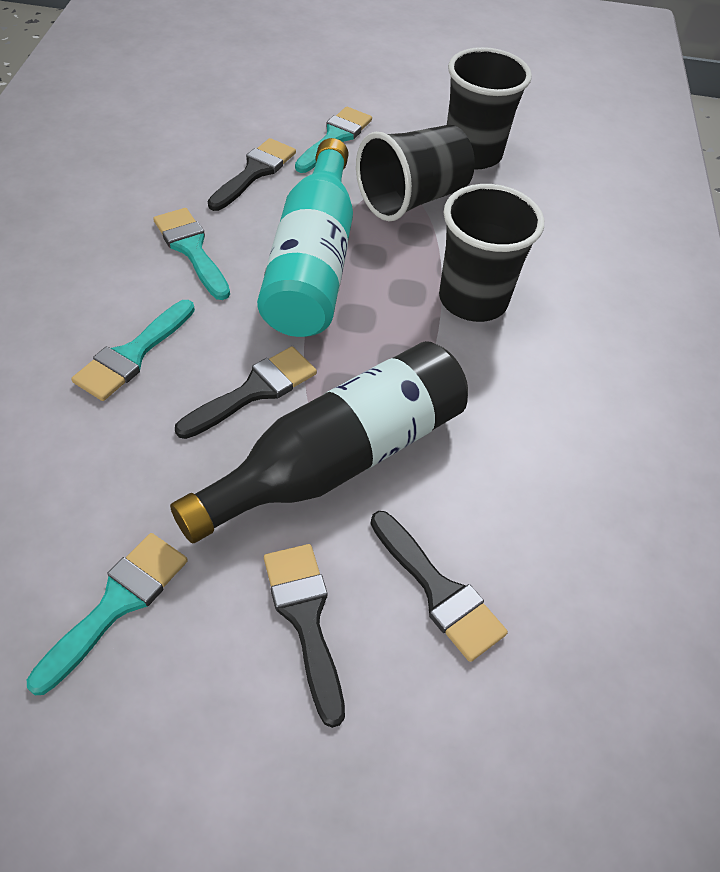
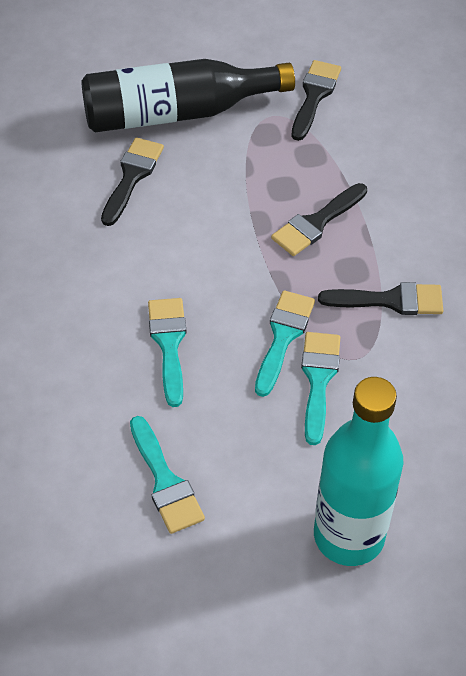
black cup: [356,125,475,221] [439,184,544,322] [447,47,532,169] = 3 -> none = 0

